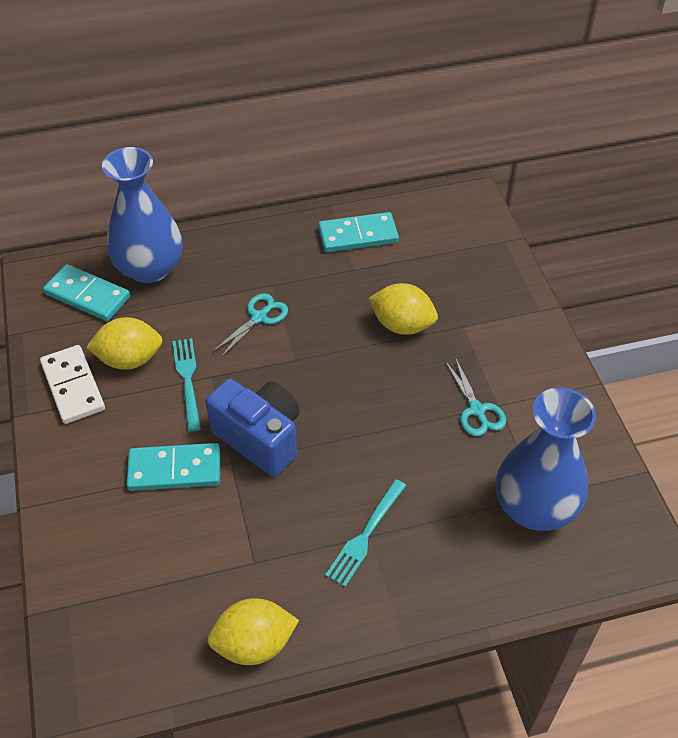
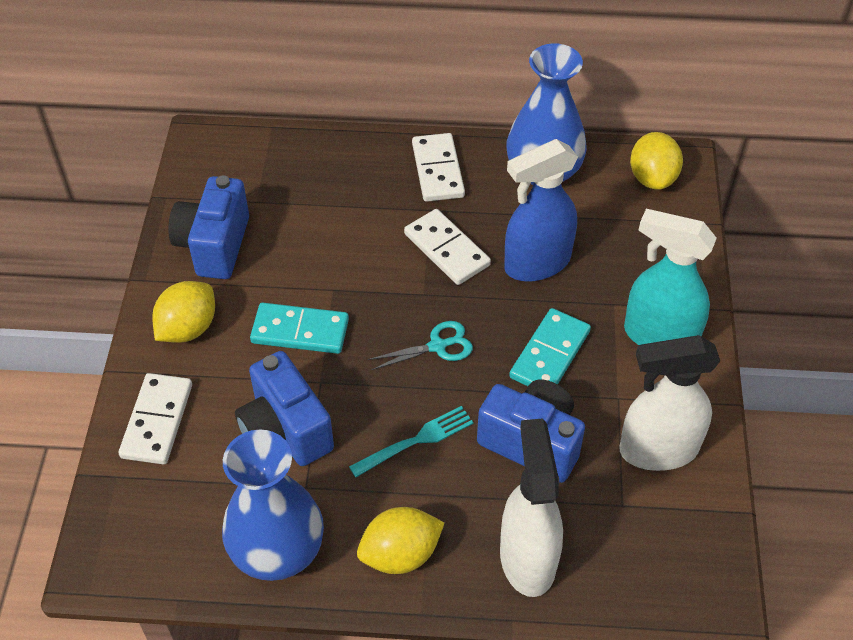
blue camera: [205,379,300,477] = 1 -> [168,175,249,279] [235,351,334,466] [477,379,585,483] = 3
blue spray bottle: none = 0 -> [504,139,578,282] = 1
turquoise domino: [43,264,130,321] [127,443,220,491] [318,212,399,252] = 3 -> [250,303,349,354] [509,308,591,386] = 2
turquoise fork: [173,338,201,432] [325,479,406,587] = 2 -> [349,406,474,477] = 1
turquoise scissors: [212,293,288,357] [445,357,506,436] = 2 -> [368,321,473,370] = 1
turquoise spray bottle: none = 0 -> [624,209,717,345] = 1
white domino: [40,345,105,424] = 1 -> [119,373,192,465] [404,209,491,285] [412,133,465,202] = 3
white spray bottle: none = 0 -> [500,418,563,597] [620,335,720,471] = 2

